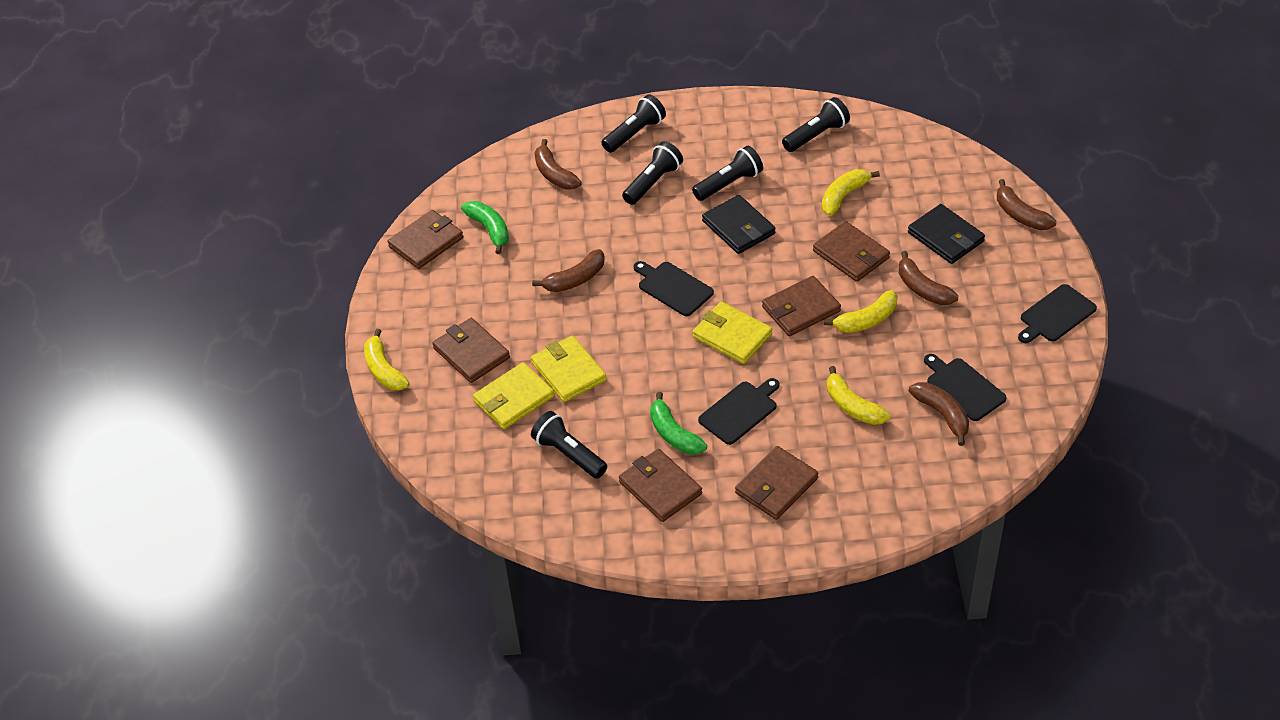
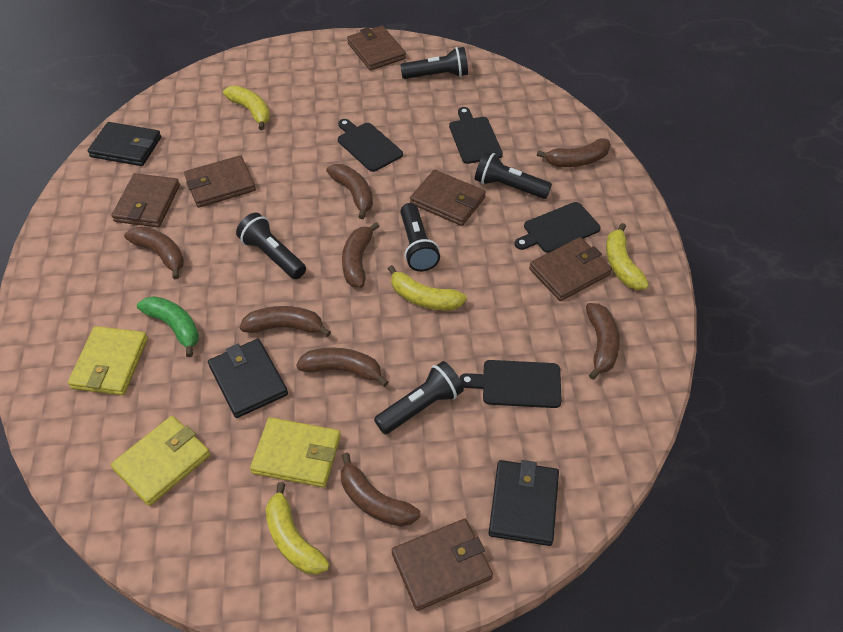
black wallet: [702,195,775,254] [908,204,985,264] = 2 -> [87,122,161,166] [208,339,288,418] [489,460,559,546] = 3
brown banana: [532,249,605,292] [535,139,582,190] [899,251,958,305] [909,382,969,446] [997,179,1056,230] = 5 -> [124,227,184,279] [240,306,331,337] [296,348,389,387] [326,164,373,219] [341,453,420,527] [342,222,379,288] [537,138,611,167] [586,303,620,380] = 8
green banana: [461,201,509,254] [650,392,707,454] = 2 -> [137,296,199,357] = 1

